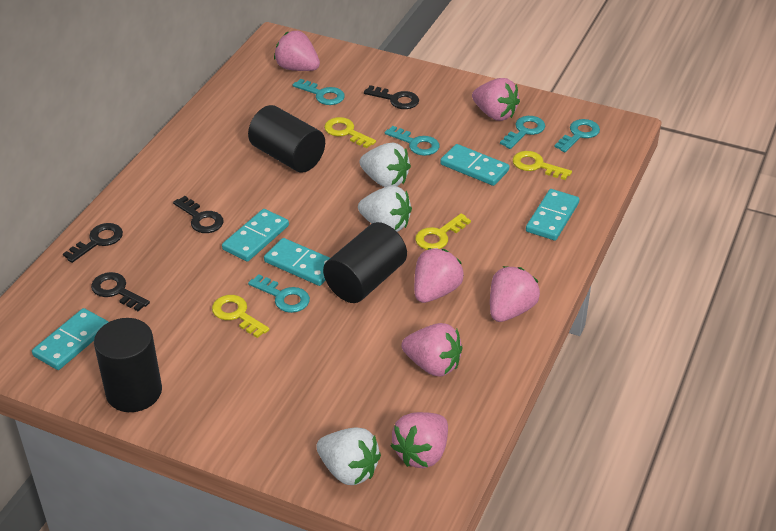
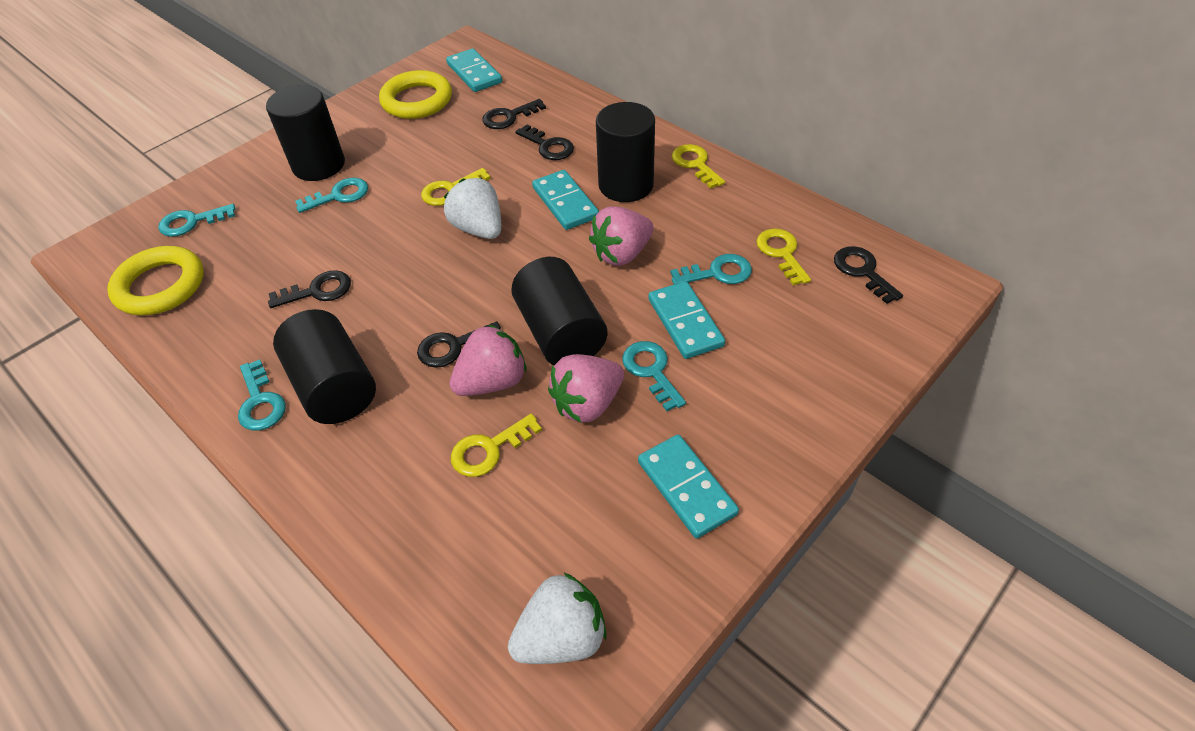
black cylinder: [94,318,162,412] [248,105,325,173] [323,222,407,303] = 3 -> [266,85,345,181] [273,309,376,424] [511,257,607,365] [596,102,655,202] = 4
black key: [63,223,123,263] [91,272,150,311] [173,196,224,233] [364,85,419,109] = 4 -> [268,270,351,308] [417,321,501,368] [482,99,546,129] [516,125,574,160] [834,246,903,304] = 5
pink strawberry: [274,31,320,71] [391,412,448,468] [402,323,463,377] [414,248,464,303] [472,78,520,121] [490,266,540,322] = 6 -> [450,324,527,396] [548,354,624,423] [589,206,654,266] = 3
turquoise domino: [32,308,108,370] [222,209,289,262] [264,238,330,286] [440,144,510,186] [526,189,579,241] = 5 -> [446,48,502,92] [532,170,599,230] [638,435,739,539] [648,281,725,359] = 4
white strawberry: [316,428,381,485] [358,186,412,232] [359,143,411,187] = 3 -> [444,178,501,239] [508,573,607,664] = 2
yellow ring: none = 0 -> [107,246,204,315] [379,70,452,119] = 2

